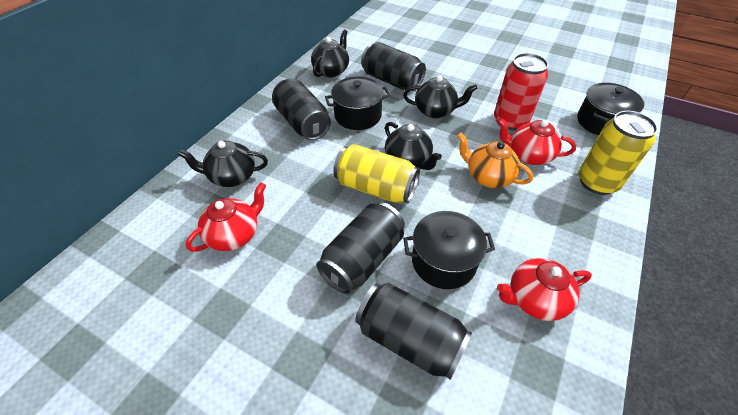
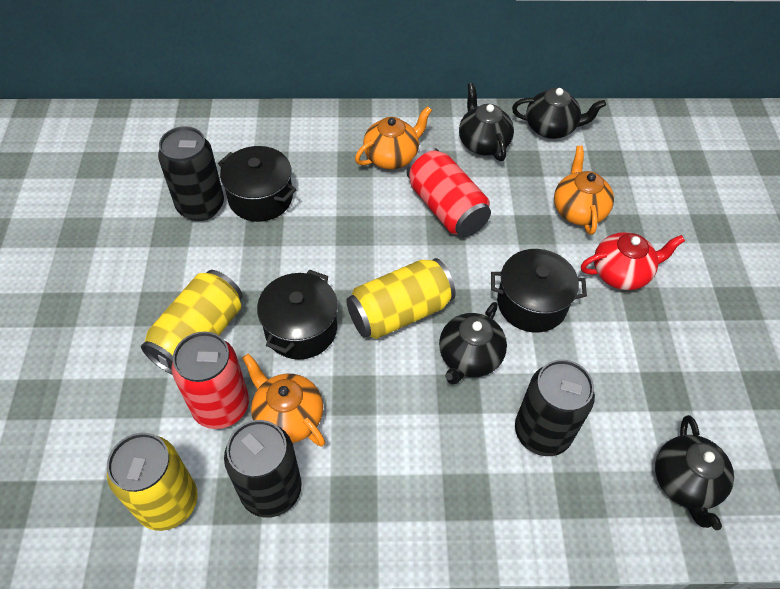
black can: [272,78,331,140] [316,202,405,294] [355,283,472,380] [361,42,426,91] = 4 -> [158,126,224,221] [224,420,302,518] [515,360,595,456] = 3
orange teapot: [457,133,533,188] = 1 -> [242,353,325,447] [355,106,432,169] [554,146,614,235] = 3
red can: [494,53,549,131] = 1 -> [171,331,249,429] [407,148,491,237] = 2
red teapot: [186,182,266,252] [497,118,576,165] [497,258,592,321] = 3 -> [581,232,685,290] = 1
yellow can: [333,144,420,203] [579,111,658,195] = 2 -> [107,433,198,531] [141,270,243,374] [346,258,456,339] = 3

